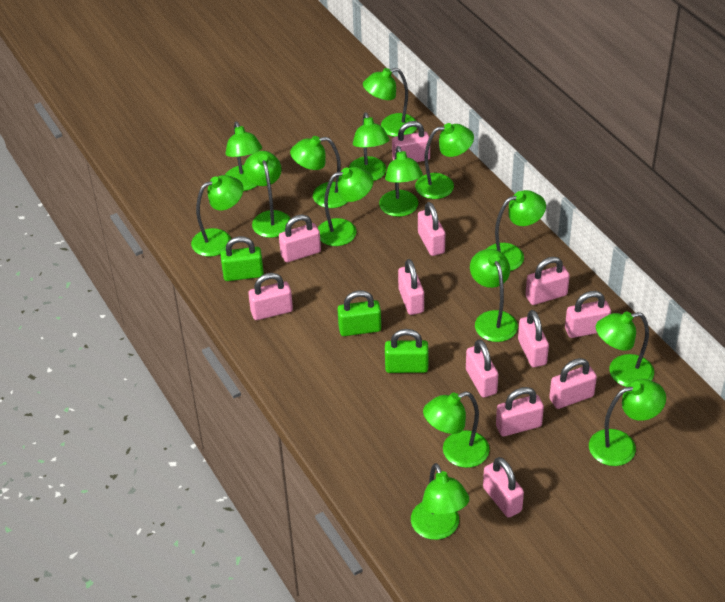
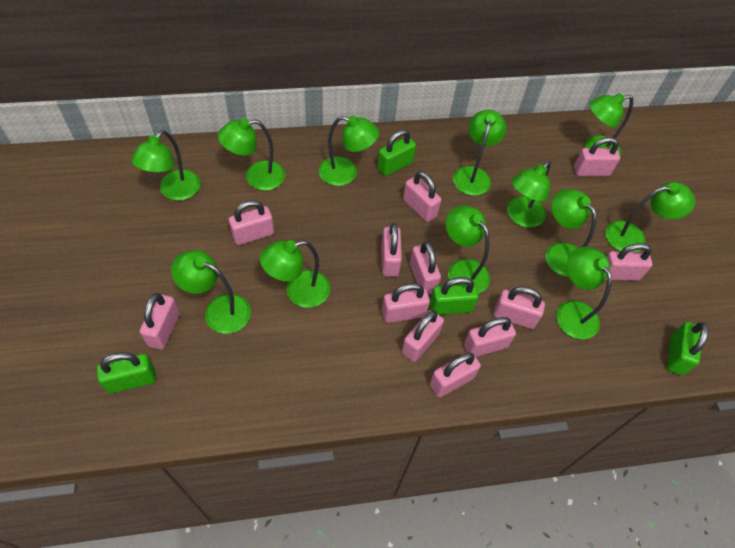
green lamp: [191,175,243,257] [225,122,262,191] [244,151,291,238] [290,136,348,208] [318,167,373,246] [349,112,390,181] [363,68,417,137] [379,146,423,217] [411,463,469,540] [415,123,474,199] [423,392,490,468] [470,249,518,342] [486,190,546,271] [589,379,666,466] [596,311,654,387] = 15 -> [131,130,201,200] [171,250,251,334] [218,118,285,191] [260,240,330,308] [319,115,379,186] [446,205,490,294] [453,110,507,196] [507,161,551,228] [545,189,596,277] [556,247,612,339] [585,93,633,156] [605,182,695,252] = 12
green padlock: [221,236,264,281] [338,290,381,336] [385,329,429,373] = 3 -> [97,352,156,394] [377,129,416,176] [430,277,479,315] [667,322,709,375] = 4

